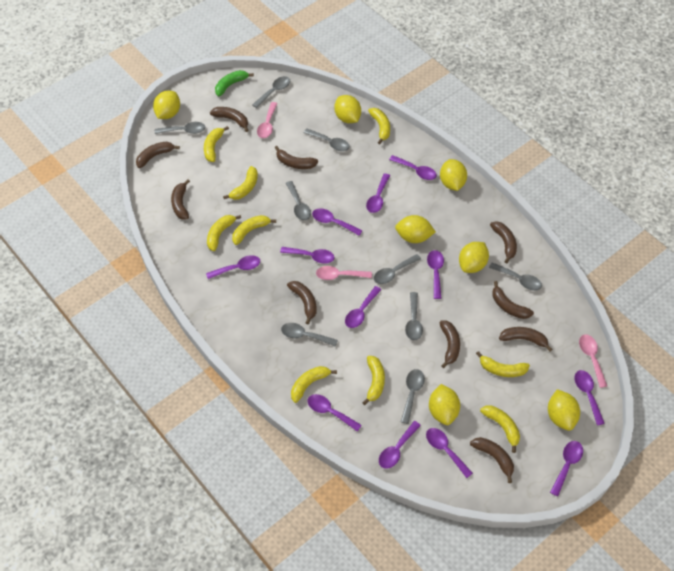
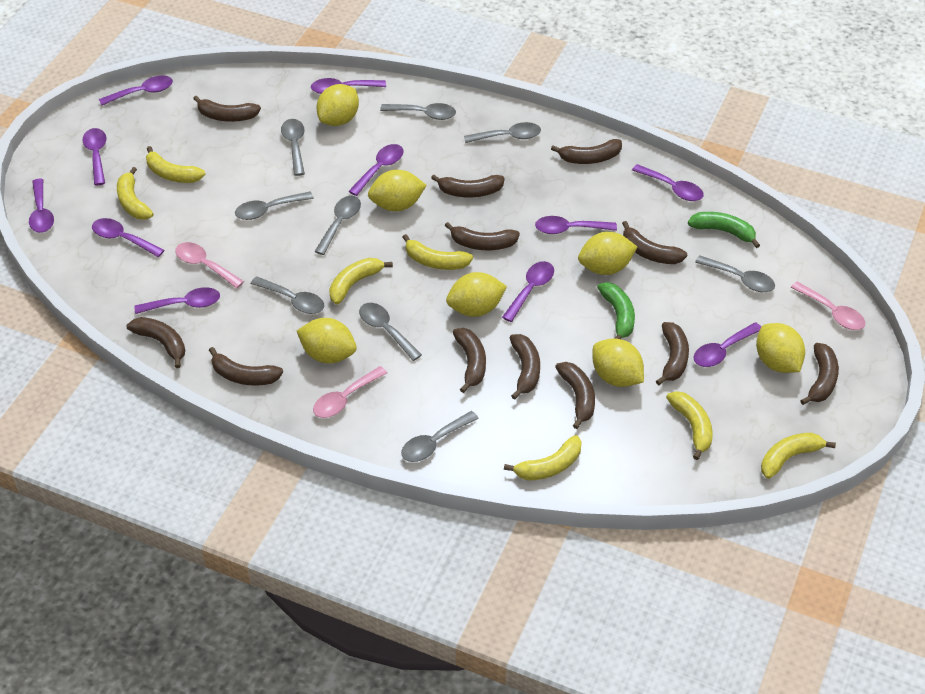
brown banana: [136,142,180,168] [171,180,190,220] [210,107,249,132] [275,146,318,169] [287,281,317,324] [440,321,460,368] [470,437,514,483] [490,221,517,263] [492,281,534,319] [499,327,552,351] = 10 -> [127,317,185,368] [193,96,261,122] [209,347,283,386] [431,175,505,197] [445,222,520,250] [453,328,486,393] [510,334,540,400] [551,139,622,164] [555,362,595,429] [622,221,687,264] [656,322,689,385] [800,343,839,405] = 12
green banana: [215,70,254,96] = 1 -> [597,282,635,339] [688,212,760,248] = 2
purple spoon: [206,255,260,279] [280,247,334,264] [308,394,362,432] [312,208,363,236] [345,286,381,328] [366,173,390,213] [379,421,421,469] [389,155,437,180] [426,428,473,478] [427,250,444,299] [550,441,583,496] [574,370,605,426] = 12 -> [29,179,54,233] [83,128,107,185] [92,218,164,257] [99,76,173,106] [134,287,220,314] [311,78,386,94] [348,144,403,196] [502,261,554,322] [535,216,617,234] [632,164,704,201] [693,322,761,367] = 11
yellow banana: [204,126,229,162] [207,215,241,251] [223,166,258,200] [232,215,276,245] [291,366,337,403] [362,356,385,405] [368,108,390,144] [476,351,530,377] [480,405,520,453] = 9 -> [117,167,154,220] [146,146,205,183] [329,258,393,304] [402,234,473,270] [504,435,582,480] [666,391,713,460] [761,433,836,479] = 7

